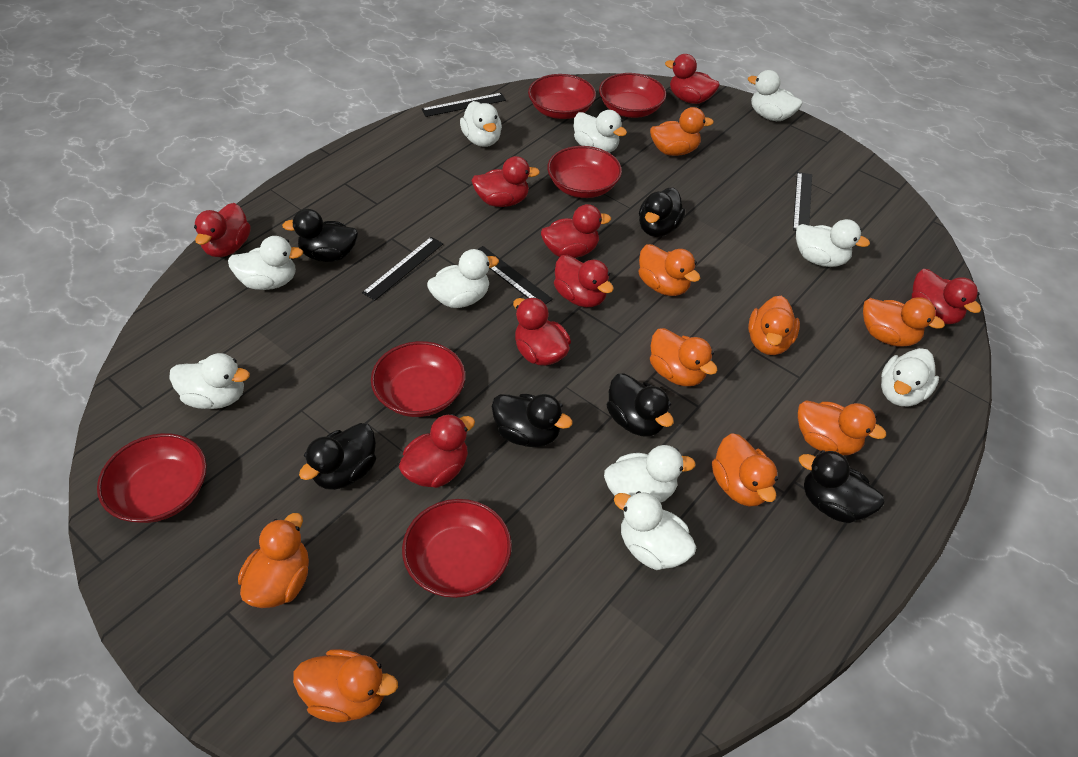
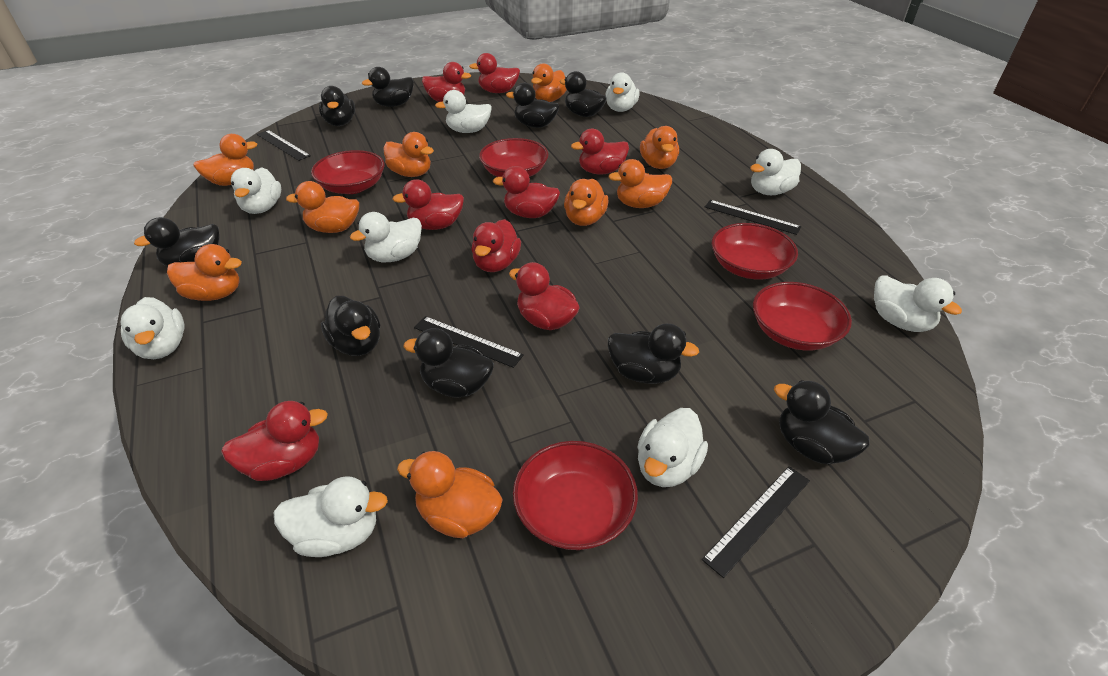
black duck: [282,209,358,262] [299,423,376,490] [492,394,573,447] [607,373,674,437] [639,188,686,237] [799,450,885,523] = 6 -> [134,217,220,266] [319,86,355,126] [321,296,380,356] [362,67,414,107] [403,328,494,398] [506,83,559,128] [559,71,607,117] [608,323,699,384] [774,380,869,464] = 9
red bowl: [97,433,207,523] [371,341,466,417] [402,499,512,598] [528,74,596,119] [547,146,622,198] [599,73,666,118] = 6 -> [311,150,384,194] [479,138,549,177] [513,441,638,550] [711,223,798,280] [753,282,852,350] = 5
white duck: [169,353,250,409] [228,236,303,290] [427,249,499,308] [460,101,502,147] [574,110,627,153] [604,445,696,503] [614,491,697,570] [748,70,802,121] [796,219,870,267] [881,348,939,407] = 10 -> [121,297,184,359] [231,167,281,214] [274,476,388,557] [350,212,422,262] [435,90,492,133] [605,72,640,112] [637,408,708,487] [750,149,801,195] [874,275,962,332] = 9

